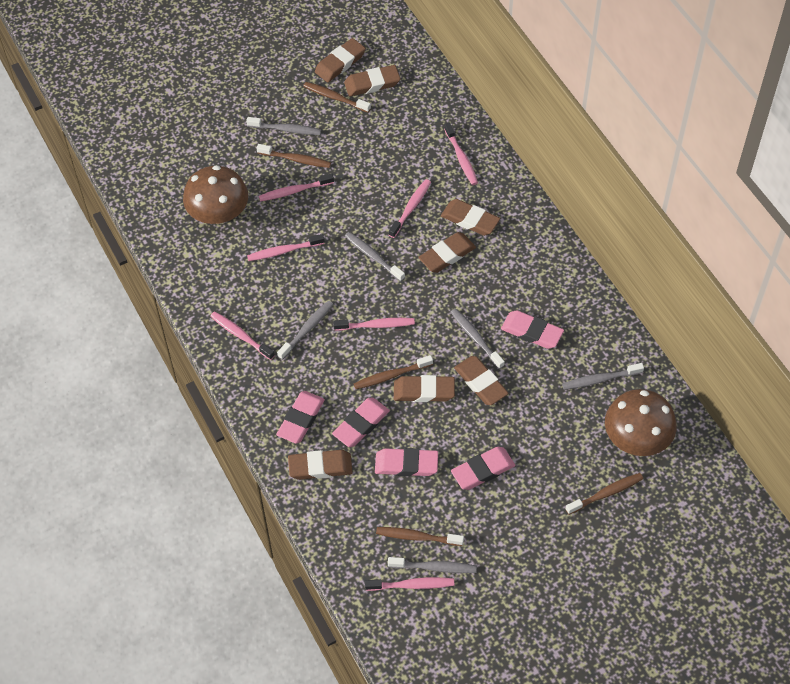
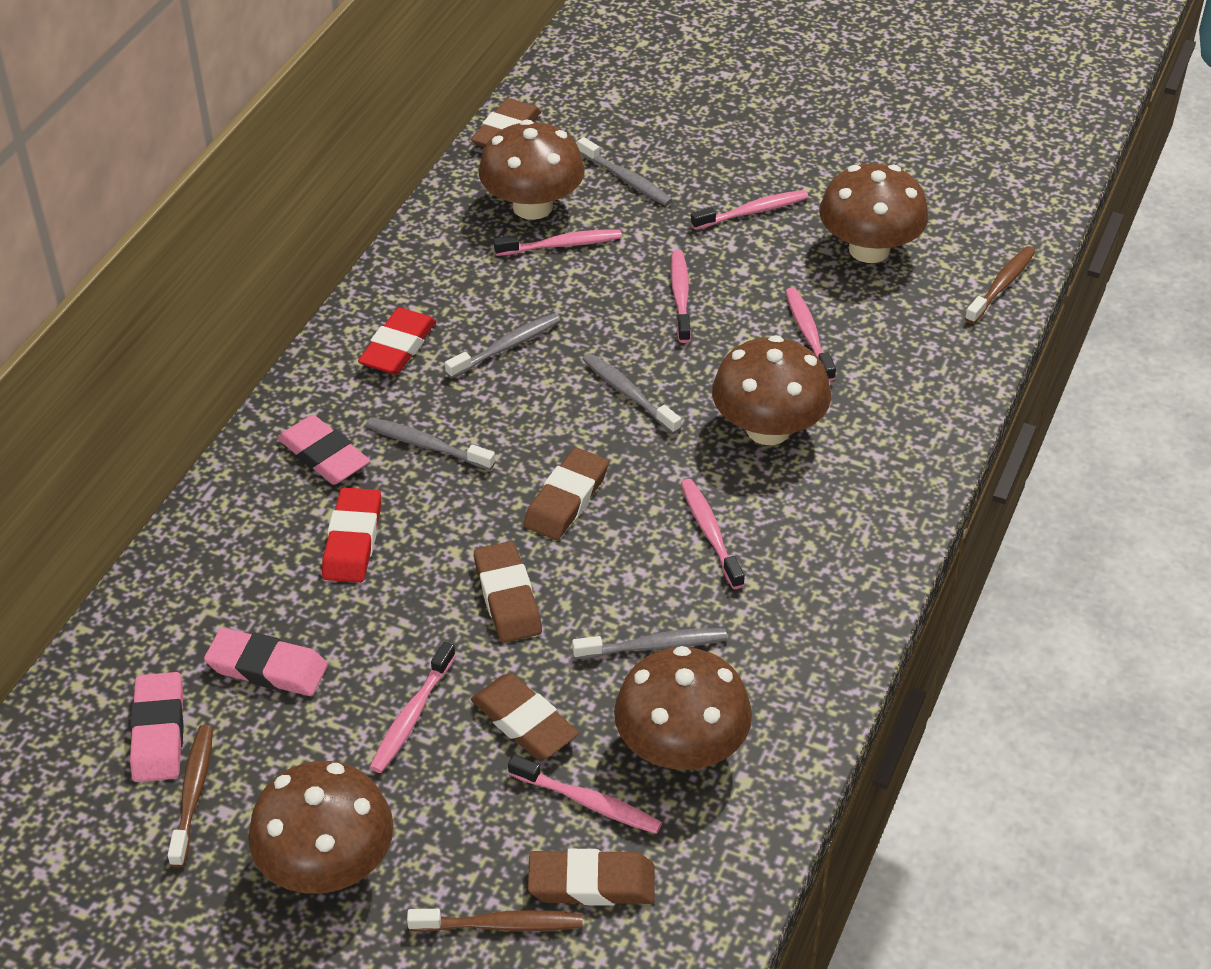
brown eraser: [288,450,353,480] [315,38,366,82] [344,65,400,97] [394,375,455,402] [418,232,476,273] [441,199,500,236] [454,356,509,405] = 7 -> [471,98,541,148] [471,673,579,760] [474,541,542,643] [523,448,609,540] [528,849,655,906] = 5
brown mushroom: [183,165,248,224] [605,389,677,456] = 2 -> [248,761,394,894] [478,119,585,220] [614,646,752,770] [712,335,831,445] [819,163,929,263] = 5
brown toothbrush: [257,144,331,168] [303,82,371,113] [354,355,433,389] [376,527,464,546] [565,473,643,515] = 5 -> [168,725,213,868] [407,909,583,932] [965,246,1036,324] = 3
grey toothbrush: [246,117,321,135] [277,300,333,360] [345,232,405,282] [388,557,477,573] [451,308,505,369] [562,363,644,390] = 6 -> [366,418,495,470] [445,313,561,379] [572,628,727,659] [577,137,672,206] [582,353,681,434] = 5
pink eraser: [276,391,325,444] [332,398,390,447] [375,448,438,476] [451,447,515,490] [501,310,564,349] = 5 -> [130,672,184,782] [204,628,328,696] [277,415,370,485] = 3
red eraser: none = 0 -> [322,487,381,583] [358,308,436,375] = 2

